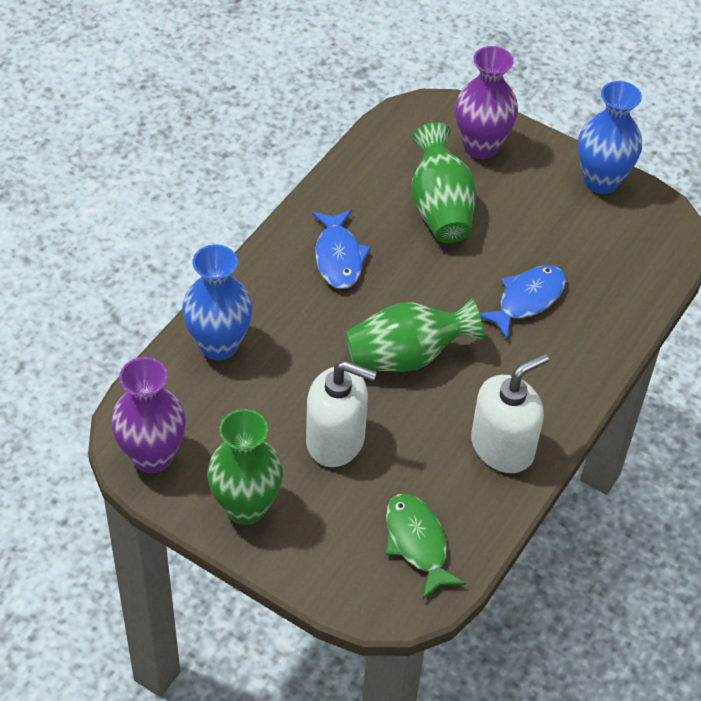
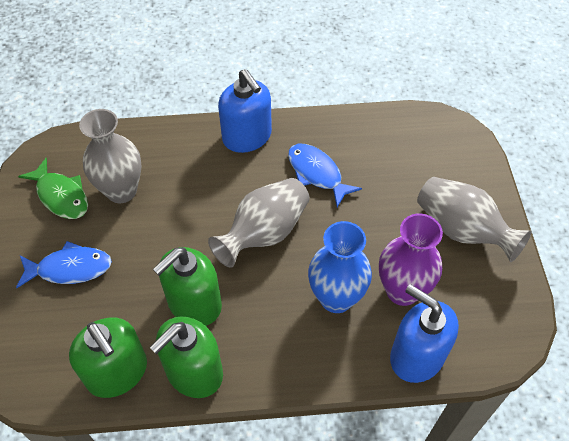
blue soap dispenser: none = 0 -> [218,69,272,153] [390,284,459,383] = 2
blue vase: [182,244,253,360] [578,81,642,194] = 2 -> [308,221,372,313] = 1
green soap dispenser: none = 0 -> [69,317,147,398] [149,317,223,398] [153,247,222,326] = 3
green vase: [207,409,283,525] [345,299,483,372] [411,122,476,243] = 3 -> none = 0
grey vase: none = 0 -> [79,109,142,203] [208,178,310,268] [417,177,532,262] = 3
purple vase: [111,357,186,473] [455,46,518,159] = 2 -> [379,214,443,306] = 1
white soap dispenser: [306,361,377,467] [471,353,549,473] = 2 -> none = 0

